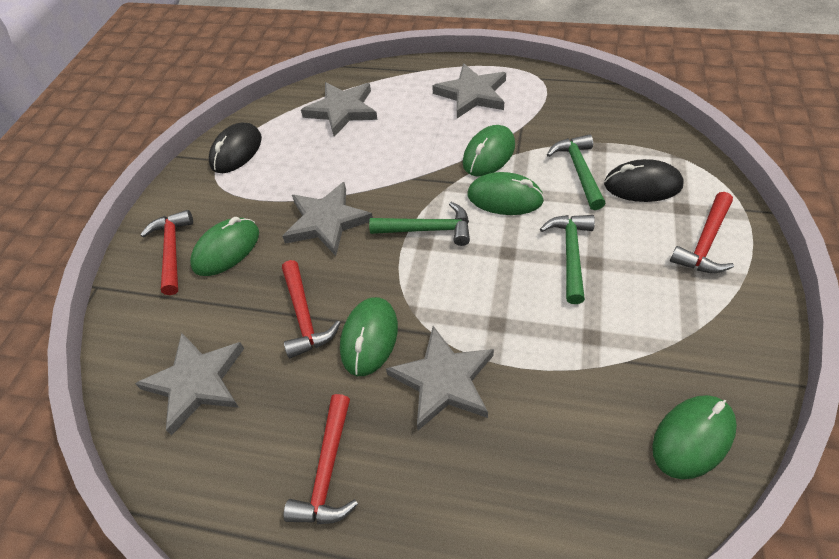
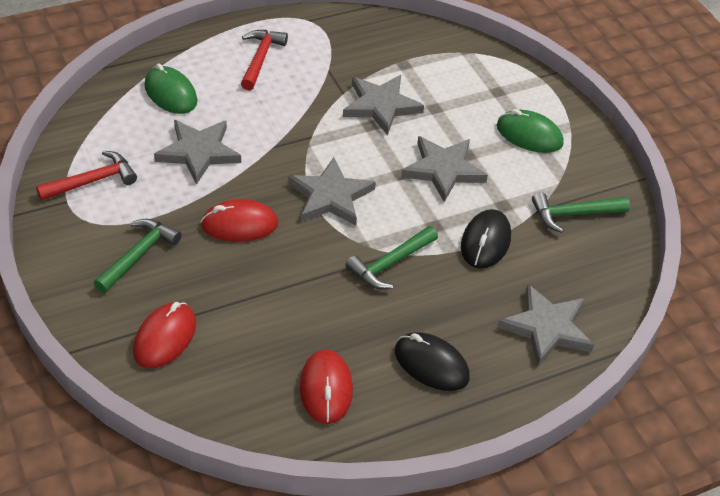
green mouse: [190,217,259,276] [340,297,398,376] [463,125,515,177] [468,172,544,215] [652,395,737,479] = 5 -> [144,63,197,114] [497,109,564,153] = 2
red hammer: [140,210,193,295] [282,260,340,358] [284,394,358,524] [670,192,734,273] = 4 -> [36,151,137,201] [241,30,288,91] = 2
red mouse: none = 0 -> [133,302,196,368] [200,199,278,242] [300,349,353,424] = 3

